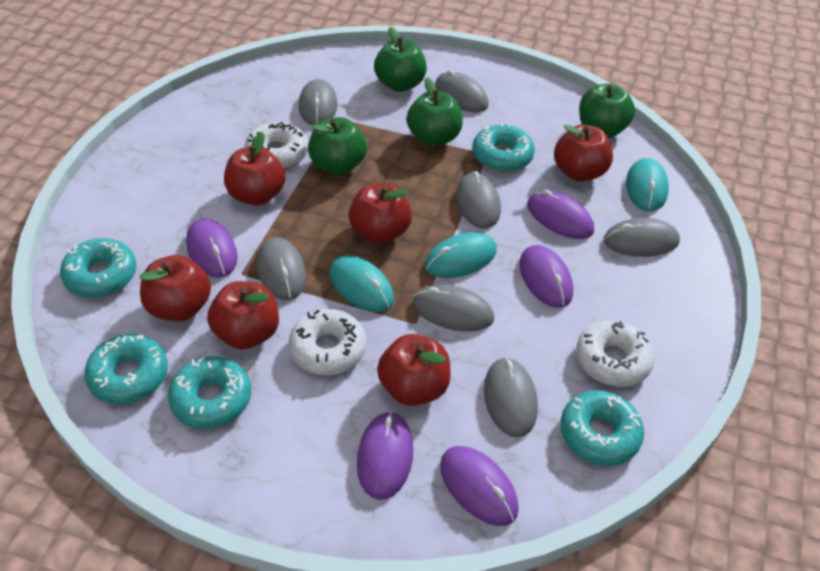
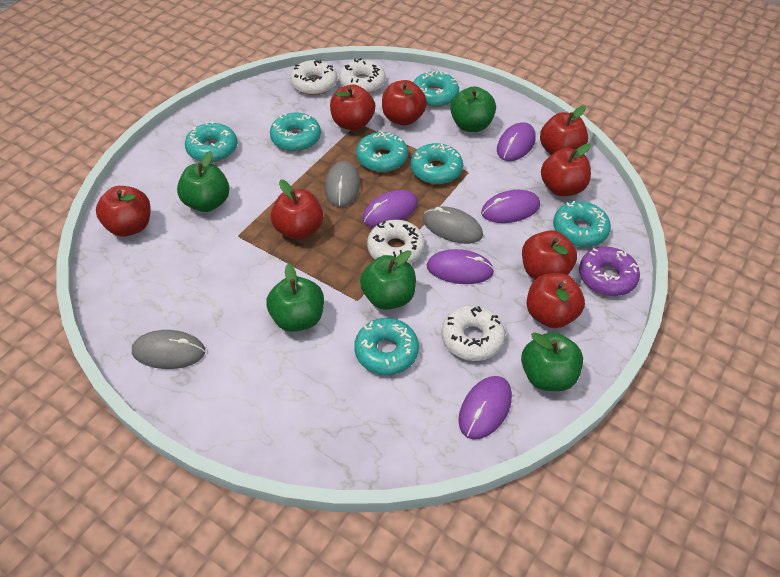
green apple: [308,117,367,175] [374,27,427,92] [407,77,463,146] [579,84,635,138] = 4 -> [177,151,229,212] [266,263,324,332] [360,250,416,310] [450,86,496,132] [521,332,583,391] = 5
grey mouse: [257,237,306,300] [299,79,338,125] [412,285,494,332] [435,70,489,113] [456,171,501,229] [484,357,538,438] [604,218,680,257] = 7 -> [132,330,205,369] [325,161,360,207] [423,206,483,244] = 3
purple donut: none = 0 -> [579,247,640,296] = 1
red apple: [140,255,211,322] [207,281,279,349] [224,132,286,206] [349,183,412,244] [377,334,451,406] [554,125,613,182] = 6 -> [96,186,151,237] [271,179,323,240] [330,85,375,130] [382,80,427,126] [522,230,577,279] [527,273,585,328] [540,106,588,155] [541,143,591,196] = 8
turquoise donut: [60,238,137,298] [84,334,168,404] [168,356,251,429] [472,123,535,172] [560,390,644,466] = 5 -> [185,121,237,163] [270,112,321,151] [354,318,419,375] [356,132,408,172] [410,143,463,184] [413,71,459,107] [553,201,611,247] = 7
turquoise mouse: [329,255,394,312] [425,232,497,278] [626,158,669,211] = 3 -> none = 0
white donut: [245,122,308,169] [289,309,366,375] [576,320,654,387] = 3 -> [290,60,338,95] [339,58,386,94] [367,220,425,264] [441,305,505,361] = 4

